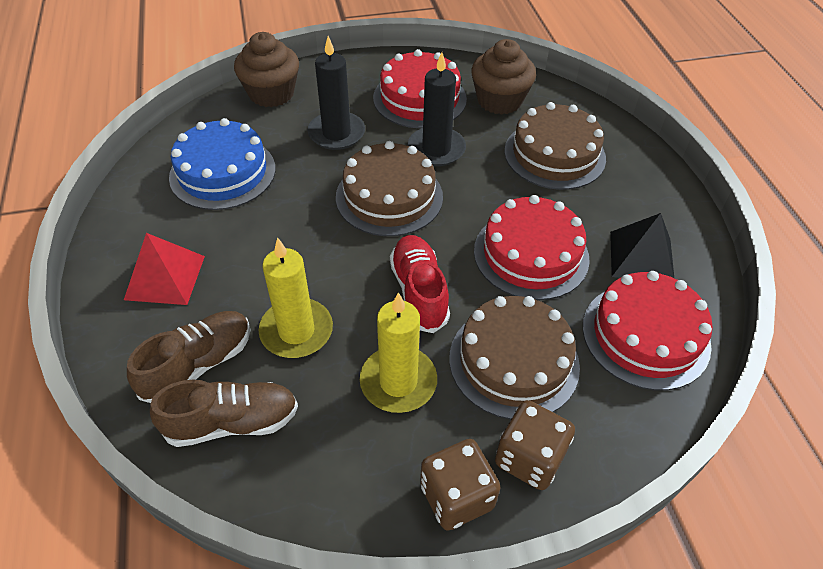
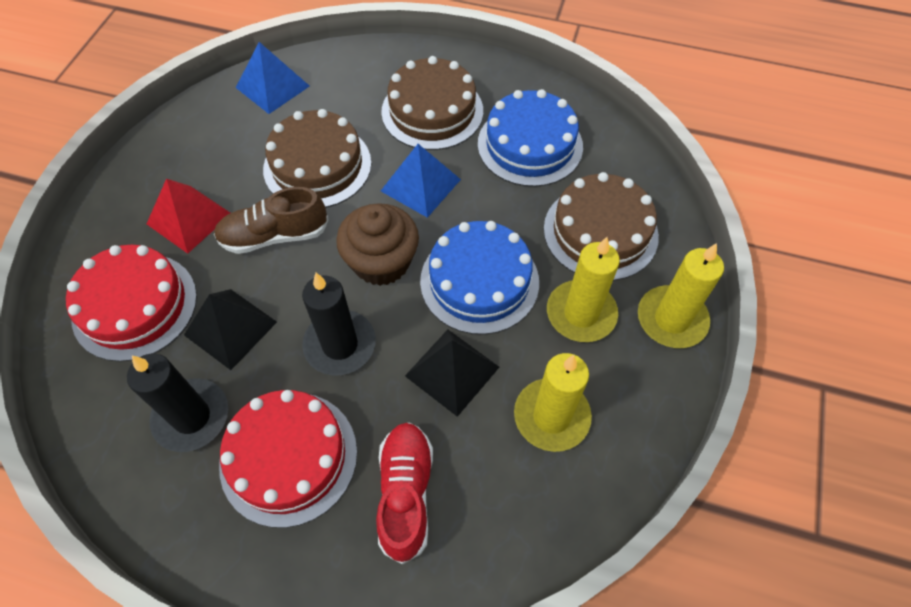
black pyramid: [610,213,674,278] = 1 -> [184,289,277,370] [405,329,499,417] = 2
blue cake: [169,118,275,210] = 1 -> [420,221,539,335] [478,89,583,187] = 2
blue pyramid: none = 0 -> [236,42,310,114] [381,144,461,218] = 2
brown cupcake: [234,32,299,107] [471,39,536,115] = 2 -> [336,203,419,286] = 1
brown dice: [420,439,501,531] [495,400,575,490] = 2 -> none = 0
brown shoe: [127,311,251,403] [150,380,298,447] = 2 -> [214,187,329,254] = 1
red cake: [373,49,467,128] [474,195,590,300] [583,271,713,391] = 3 -> [66,245,197,362] [219,390,357,528] = 2
yellow candle: [258,237,333,358] [360,292,437,413] = 2 -> [514,353,592,452] [547,237,620,342] [638,243,724,348] = 3

